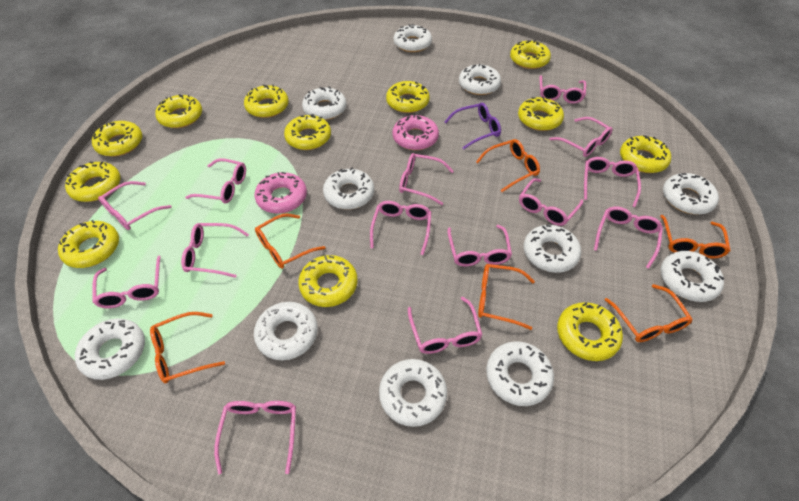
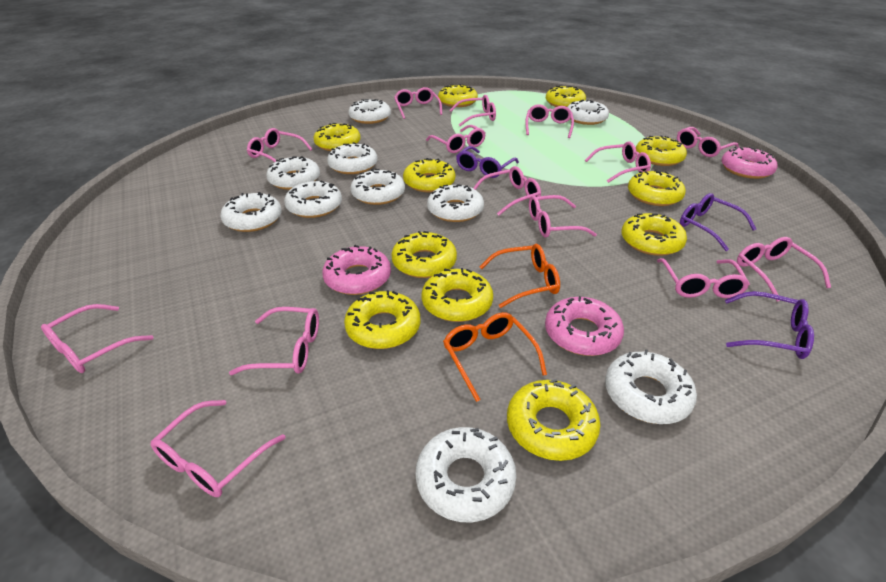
orange glasses: [150,312,225,383] [255,213,326,269] [476,139,540,192] [478,264,535,330] [605,284,693,342] [660,215,730,259] = 6 -> [443,312,547,402] [480,244,560,308] = 2
pink donut: [254,172,307,214] [392,115,439,150] = 2 -> [322,245,391,295] [545,296,624,356] [722,146,778,179] = 3
purple glasses: [445,103,501,150] = 1 -> [456,146,519,178] [680,193,756,251] [725,291,814,359] = 3
white donut: [75,318,145,380] [254,302,318,360] [302,87,346,120] [323,167,374,210] [379,359,447,427] [394,24,432,52] [459,64,501,95] [486,341,554,406] [524,225,581,273] [660,251,724,302] [663,173,719,215] = 11 -> [220,192,282,232] [266,156,320,190] [284,181,342,218] [327,142,378,174] [348,99,391,124] [350,169,405,205] [416,427,517,522] [427,184,484,222] [568,99,609,125] [605,349,697,424] = 10
yellow donut: [58,220,119,268] [65,161,120,202] [92,121,143,157] [155,94,202,128] [244,85,289,118] [284,114,331,150] [298,255,358,307] [386,81,430,113] [510,40,551,69] [518,97,564,131] [557,302,623,361] [620,135,671,173] = 12 -> [313,123,361,151] [344,290,420,349] [391,231,457,278] [403,158,455,192] [421,268,493,322] [438,84,478,107] [507,379,601,461] [546,86,586,107] [622,213,687,256] [628,170,686,206] [636,135,687,166] = 11

